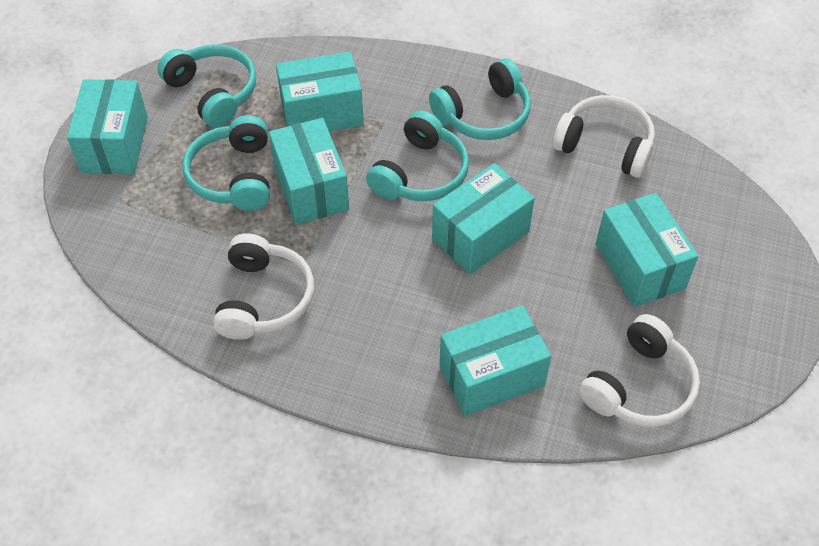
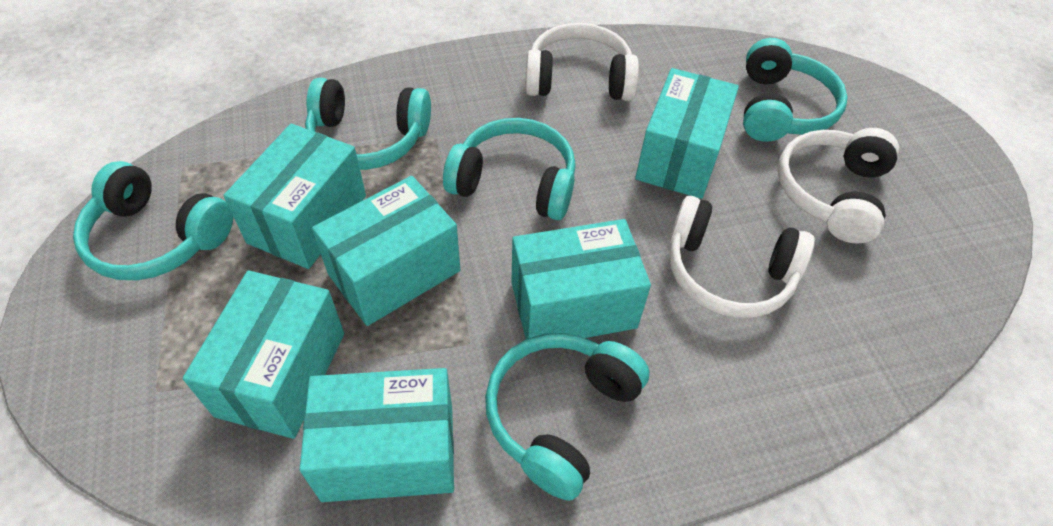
turquoise headphones: [158,44,256,128] [182,115,270,211] [366,110,469,201] [429,58,531,140] = 4 -> [73,161,233,280] [305,78,431,170] [443,118,576,220] [485,333,650,501] [743,38,848,142] = 5

